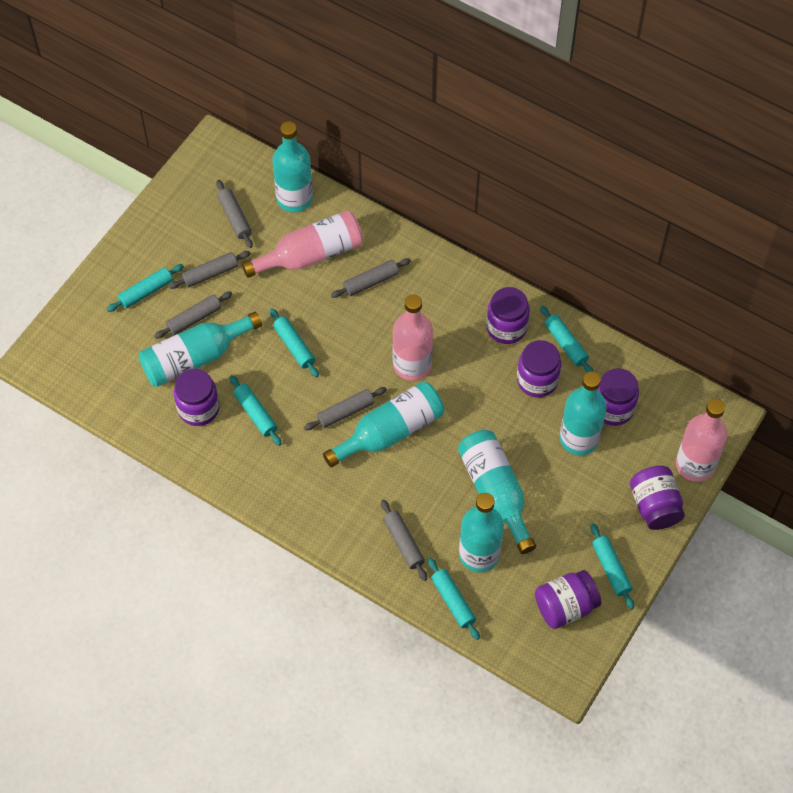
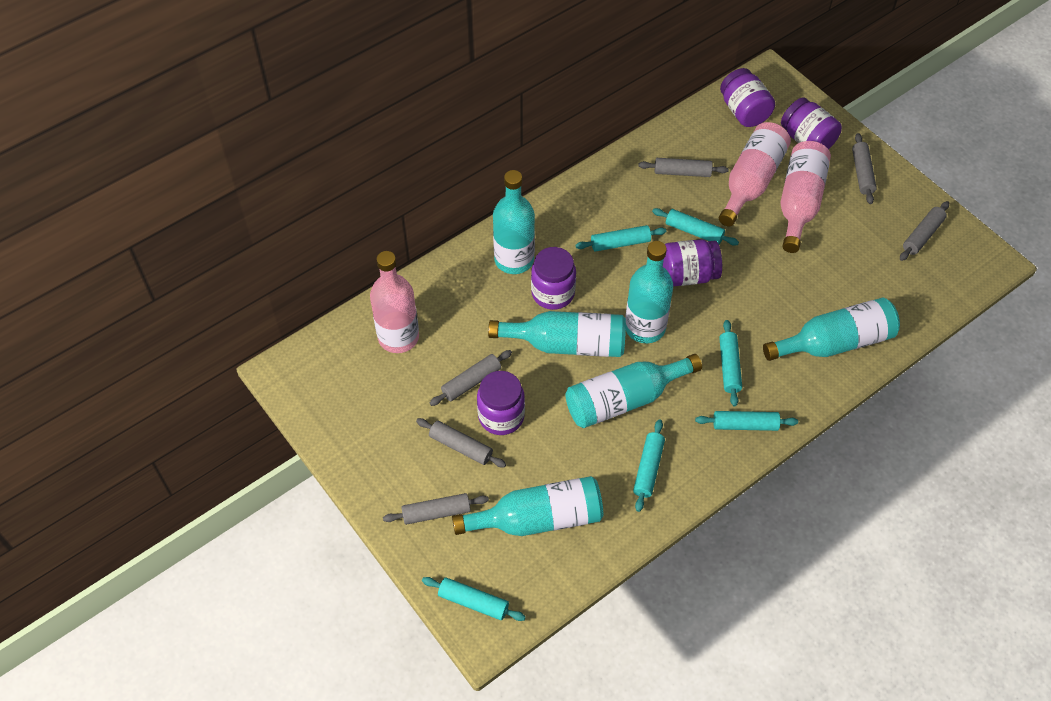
purple jar: [174,369,220,426] [486,287,530,344] [517,340,561,397] [535,570,601,629] [597,368,639,426] [630,466,685,530] = 6 -> [477,371,525,435] [531,247,576,310] [663,239,722,286] [720,68,775,127] [781,97,842,150] = 5

